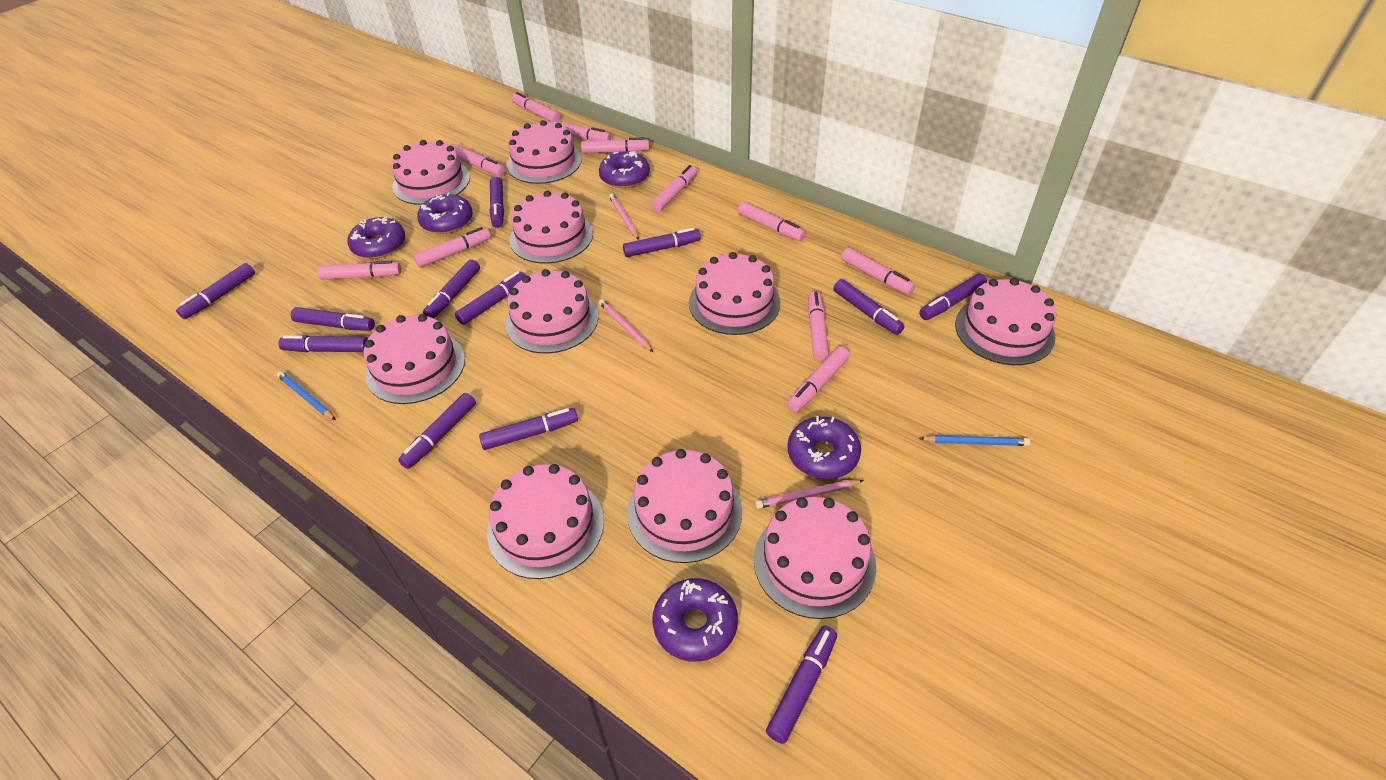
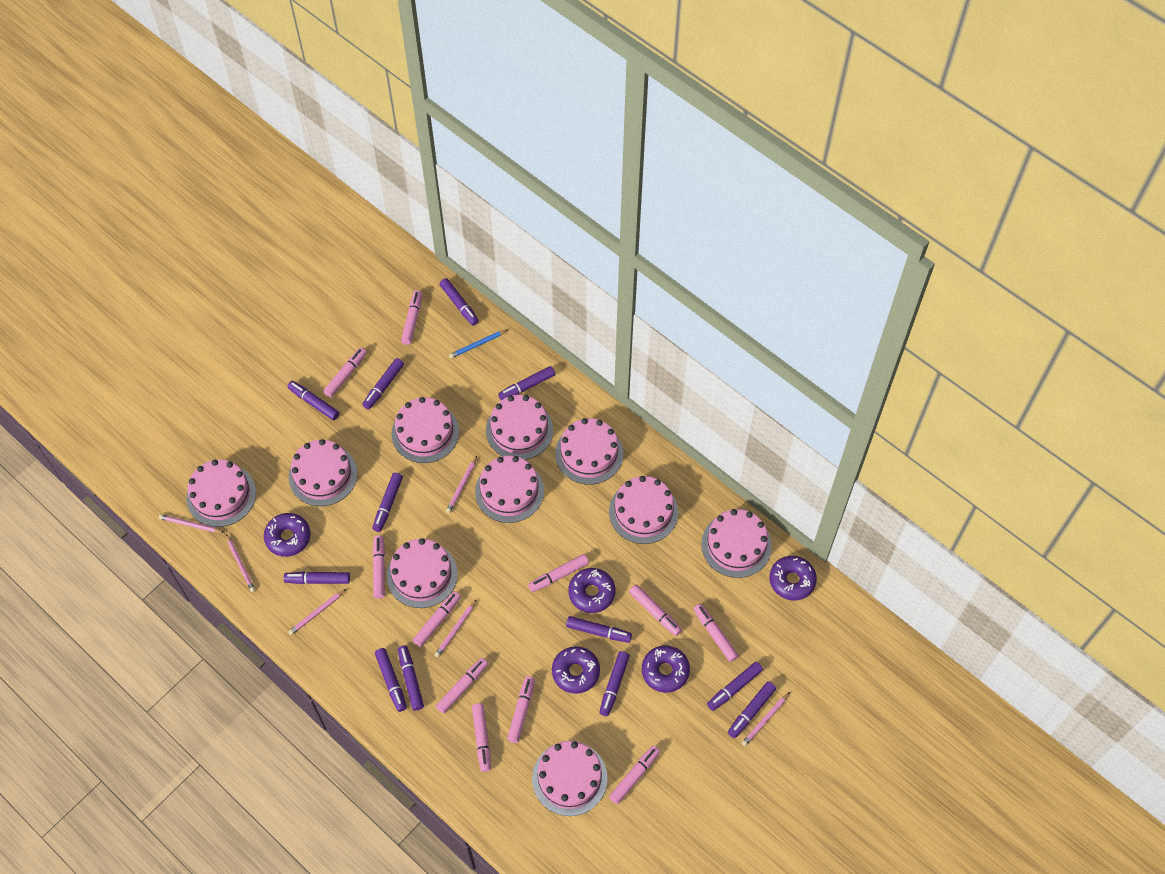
blue pencil: [277,371,336,420] [919,435,1030,446] = 2 -> [449,330,507,358] = 1
pink pencil: [599,299,653,352] [609,193,639,240] [755,480,864,509] = 3 -> [159,514,224,533] [226,534,255,592] [288,589,346,635] [435,599,477,658] [446,456,477,513] [742,692,790,746] = 6

